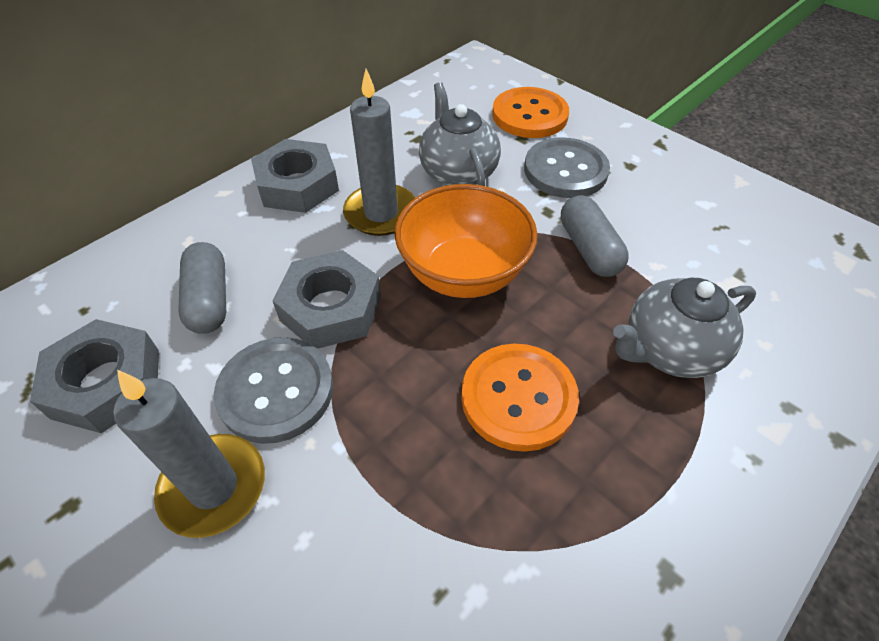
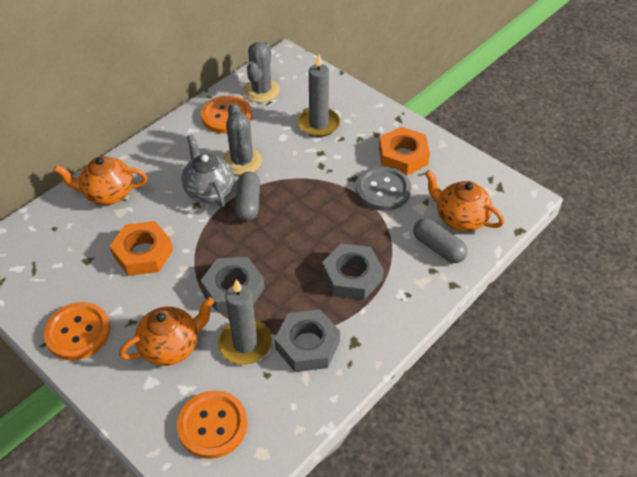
grey button: [214,337,333,444] [524,137,610,198] = 2 -> [356,166,411,211] = 1
grey cactus: none = 0 -> [223,103,262,175] [244,42,280,103] = 2
grey teapot: [419,82,501,186] [613,278,756,378] = 2 -> [181,135,235,208] = 1
orange bowl: [395,184,538,298] = 1 -> none = 0
orange button: [461,344,579,452] [492,87,569,138] = 2 -> [44,302,111,360] [177,390,248,459] [201,95,252,134] = 3
orange nut: none = 0 -> [110,221,173,276] [379,127,430,176] = 2
orange teapot: none = 0 -> [54,156,147,205] [119,297,214,366] [425,170,504,231] = 3

